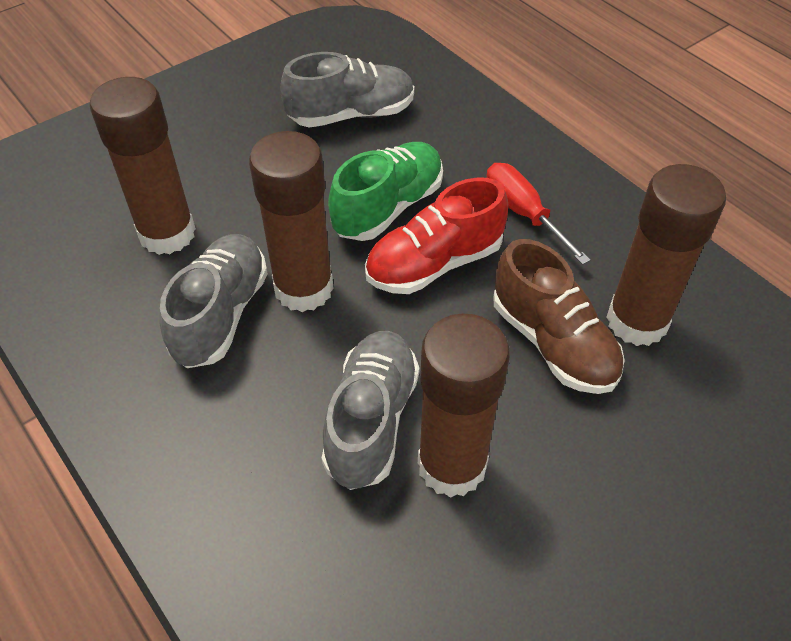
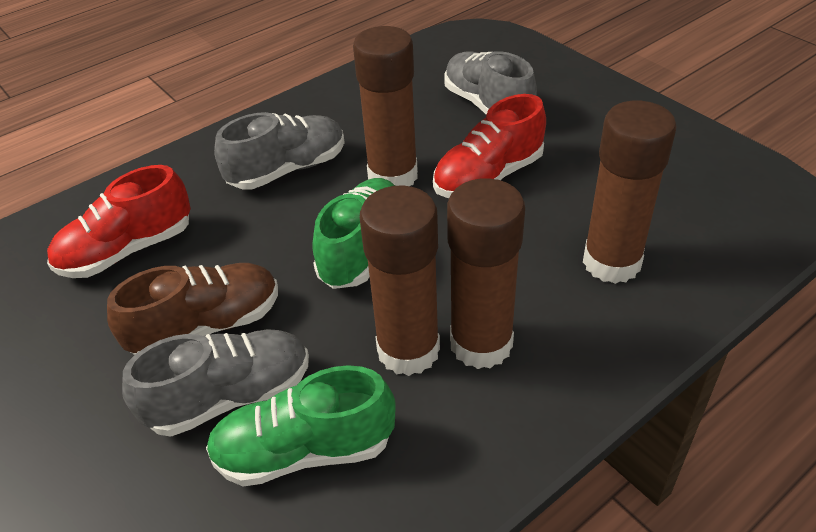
green shoe: [328,142,443,241] = 1 -> [206,365,396,487] [312,178,395,289] = 2
red screwdriver: [487,163,590,265] = 1 -> none = 0
red shoe: [365,177,508,294] = 1 -> [47,165,191,278] [433,94,546,198] = 2

